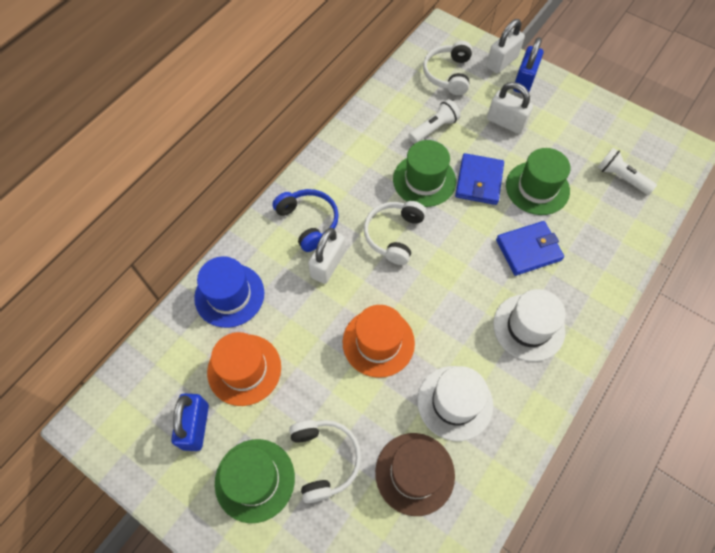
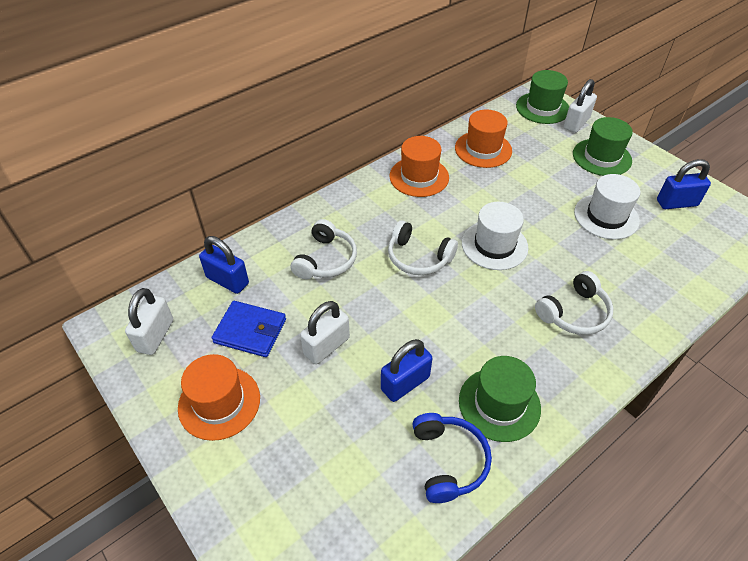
blue hat: [194,256,264,328] = 1 -> none = 0
blue padlock: [171,393,209,451] [513,37,543,93] = 2 -> [199,236,249,294] [381,339,433,402] [657,159,711,209] = 3
blue wallet: [455,153,504,205] [496,221,564,276] = 2 -> [212,301,286,357] = 1
brown hat: [375,433,455,516] = 1 -> none = 0
orange hat: [207,332,281,406] [343,305,415,378] = 2 -> [178,354,260,441] [390,136,449,197] [455,110,512,168] = 3
white flashlight: [408,99,461,144] [598,148,657,195] = 2 -> none = 0

